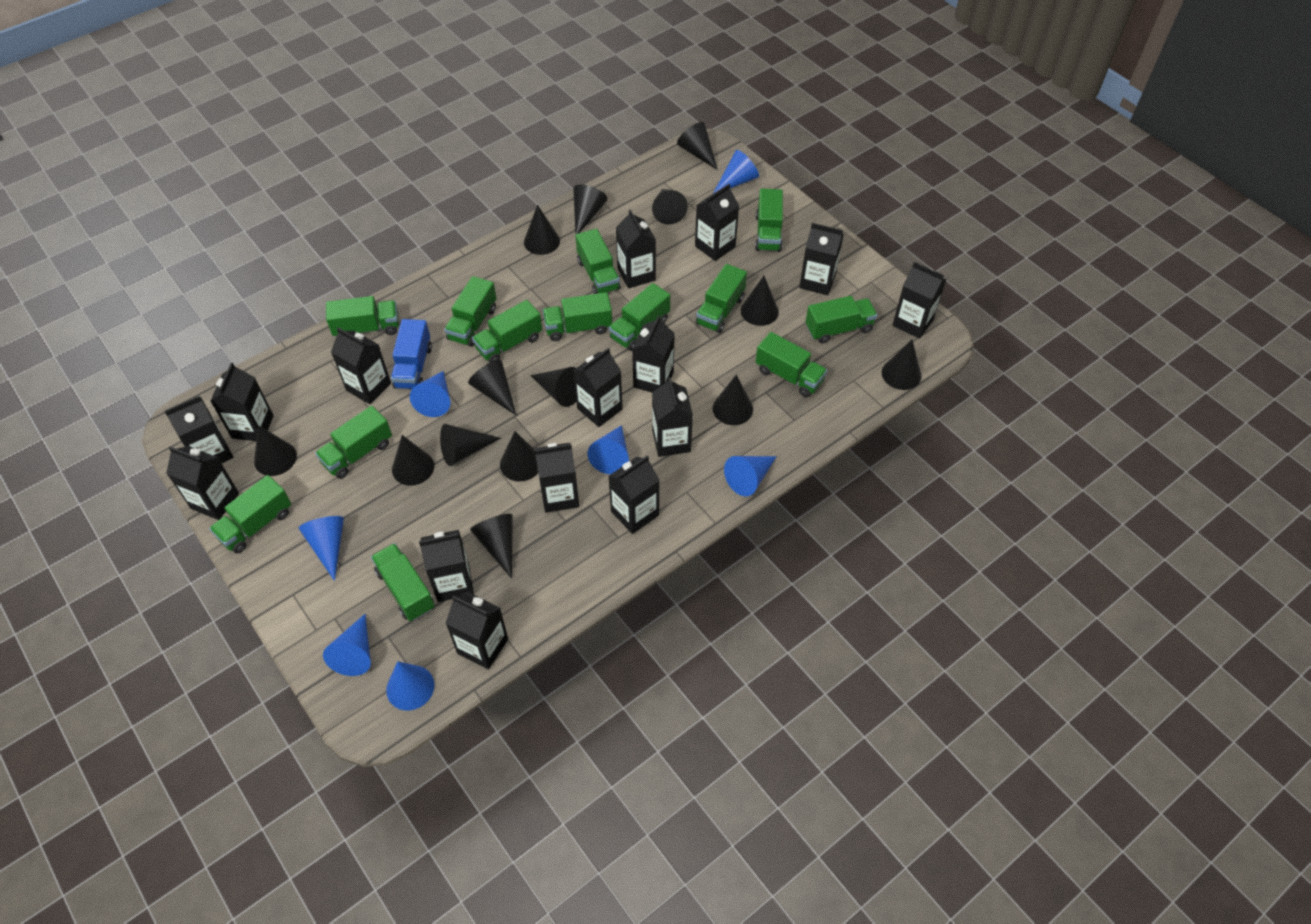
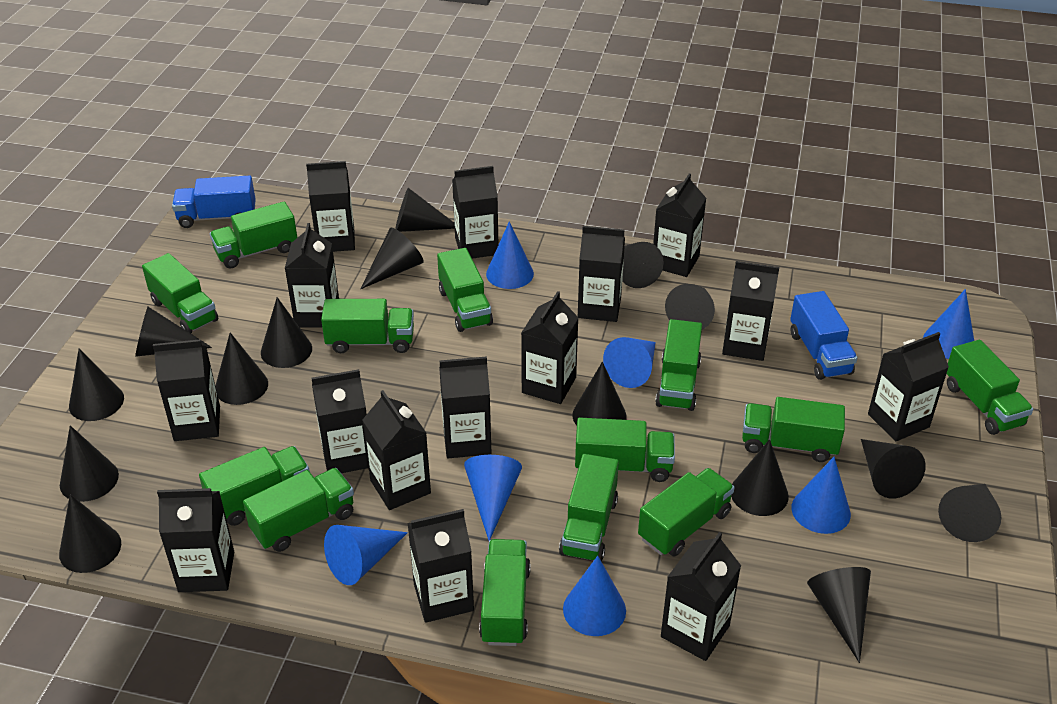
black cone: [254,425,297,476] [392,435,434,486] [440,424,501,466] [468,360,517,416] [470,514,513,579] [500,431,538,482] [524,205,560,255] [530,367,576,407] [573,184,607,234] [652,189,688,225] [677,122,718,170] [713,375,753,425] [741,276,779,326] [882,340,921,390] = 14 -> [59,494,121,573] [60,426,119,502] [69,348,124,421] [135,307,212,357] [215,333,268,405] [261,297,312,368] [360,228,424,289] [395,188,455,232] [572,362,627,426] [622,242,664,288] [665,284,715,330] [731,439,789,516] [807,567,871,663] [861,439,926,499] [938,484,1001,542] = 15
blue truck: [391,319,432,389] = 1 -> [172,176,256,228] [790,291,857,380] = 2

